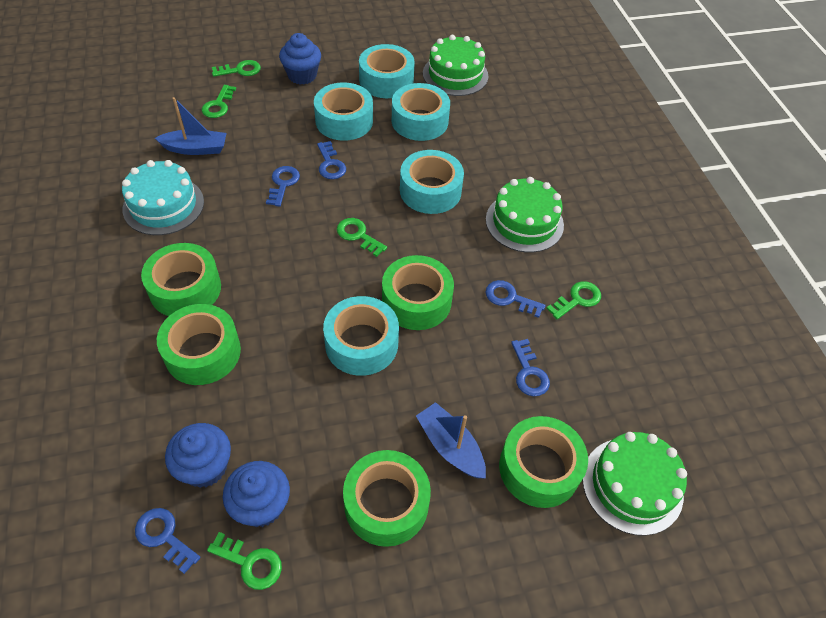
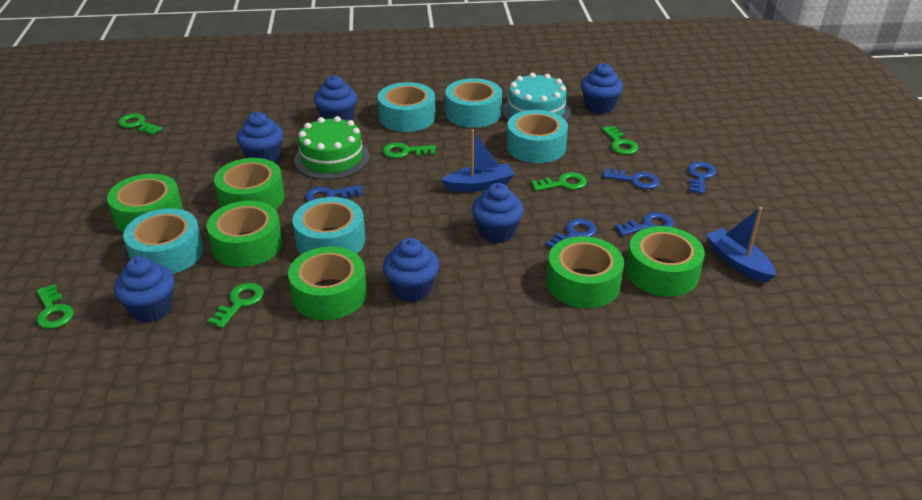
blue cupcake: [165,423,231,488] [223,461,290,527] [279,33,321,85] = 3 -> [114,256,174,322] [236,112,283,163] [314,75,357,121] [383,238,439,303] [472,183,524,243] [581,63,623,114] = 6
green cake: [423,35,489,96] [486,177,564,253] [582,432,687,536] = 3 -> [294,116,369,180] = 1
green key: [202,85,236,118] [207,532,282,590] [212,60,261,77] [337,218,387,257] [546,281,601,320] = 5 -> [37,284,74,329] [118,113,162,135] [208,283,264,328] [383,142,436,158] [531,172,587,191] [602,126,638,155] = 6
green tape: [141,243,221,316] [157,304,241,385] [343,450,431,547] [382,255,454,330] [499,416,588,508] = 5 -> [107,174,183,233] [207,201,283,267] [214,158,285,209] [288,247,367,320] [547,236,624,308] [626,226,705,297] = 6

